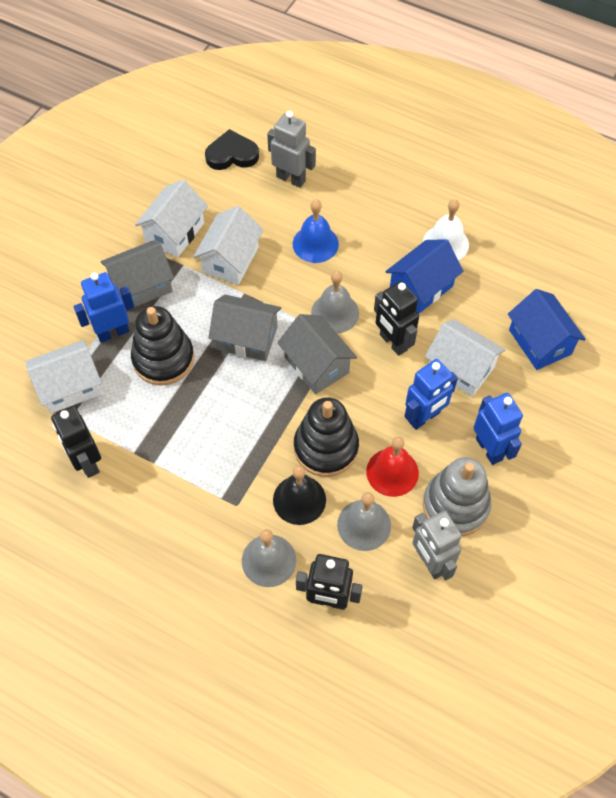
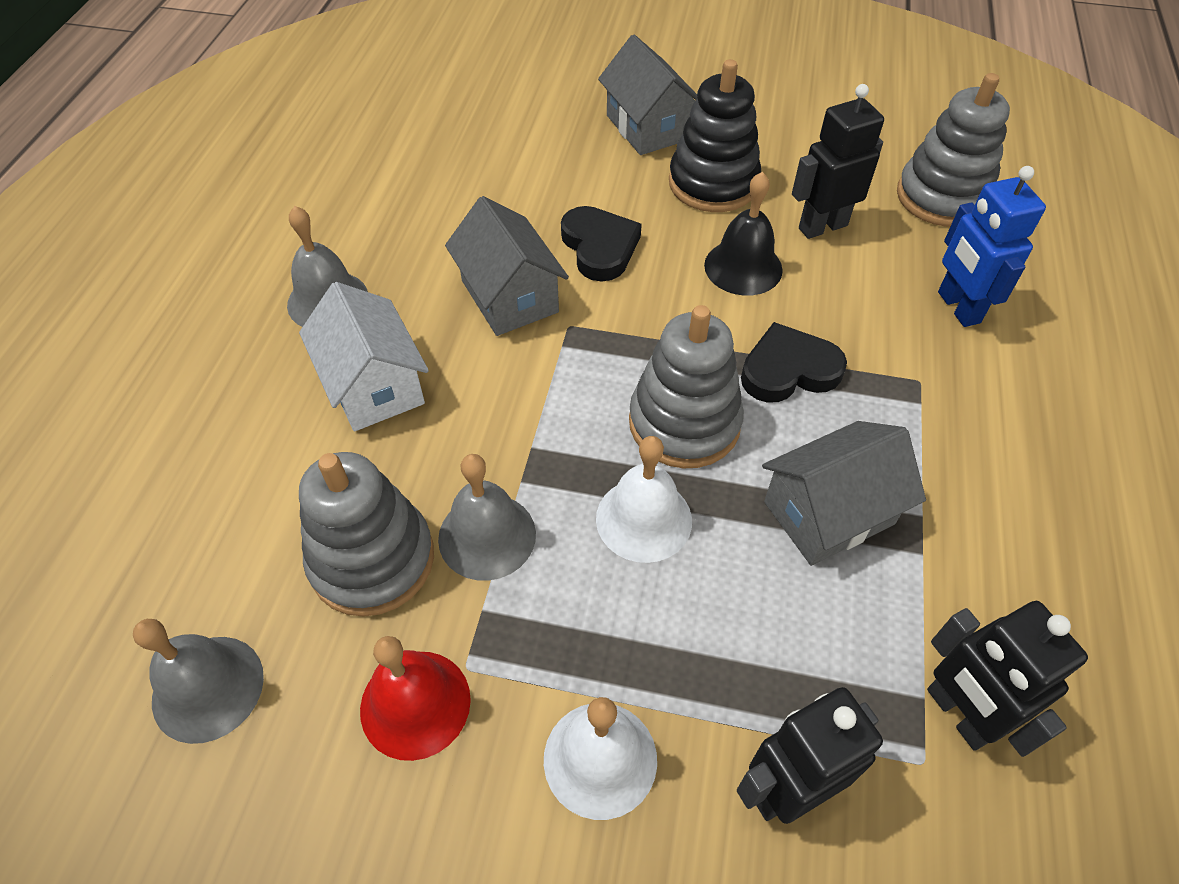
black heart: [205,129,259,170] = 1 -> [561,206,642,281] [741,322,847,403] = 2
black stacking toy: [131,306,194,385] [294,397,359,477] = 2 -> [669,59,761,212] = 1
blue bell: [293,199,339,263] = 1 -> none = 0
blue house: [385,239,463,314] [508,289,586,370] = 2 -> none = 0
blue robot: [74,272,134,343] [404,359,458,430] [473,393,523,465] = 3 -> [938,166,1046,327] = 1
grey robot: [267,111,316,188] [412,511,462,580] = 2 -> none = 0
grey stacking toy: [423,457,491,536] = 1 -> [299,452,434,617] [629,305,744,468] [897,73,1010,227] = 3
white bell: [423,199,469,260] = 1 -> [544,697,657,820] [596,436,692,563] = 2
white house: [26,340,102,413] [135,180,208,258] [193,206,263,285] [425,319,506,397] = 4 -> [299,282,429,431] = 1

